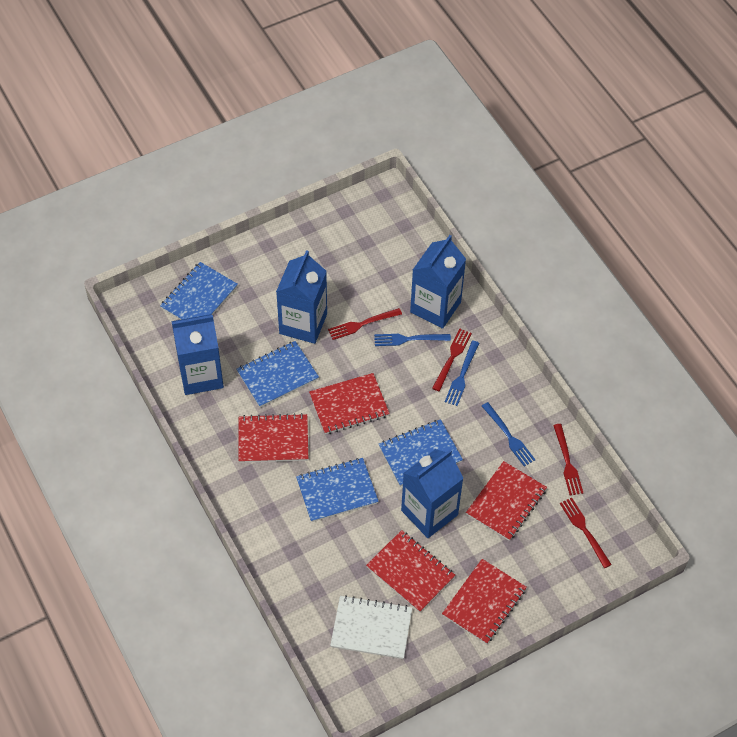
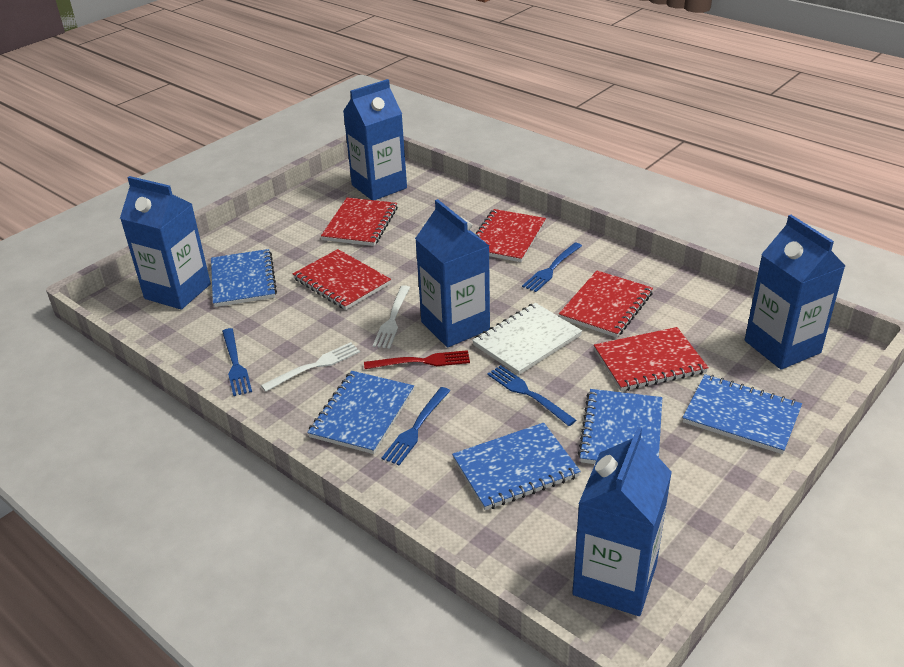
blue carton: [171,314,224,395] [276,250,327,344] [401,449,463,538] [410,235,466,329] = 4 -> [120,176,211,310] [343,79,407,200] [415,199,490,348] [572,427,672,616] [745,215,845,370] = 5
blue fork: [374,334,451,346] [445,340,479,406] [482,402,535,466] = 3 -> [222,328,252,396] [382,387,450,465] [487,365,576,426] [522,243,582,292] = 4
blue notebook: [160,262,238,320] [236,341,319,408] [296,458,379,522] [379,419,463,487] = 4 -> [211,249,277,307] [307,371,414,454] [452,423,581,510] [578,389,662,464] [682,374,802,454] = 5
red fork: [328,308,402,340] [432,329,472,391] [553,424,583,496] [560,497,612,568] = 4 -> [364,350,470,369] = 1
white fork: none = 0 -> [261,342,360,392] [373,285,410,348] = 2

